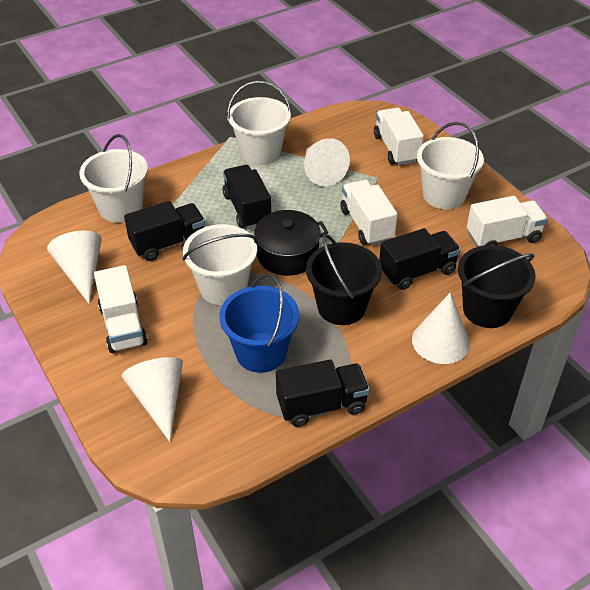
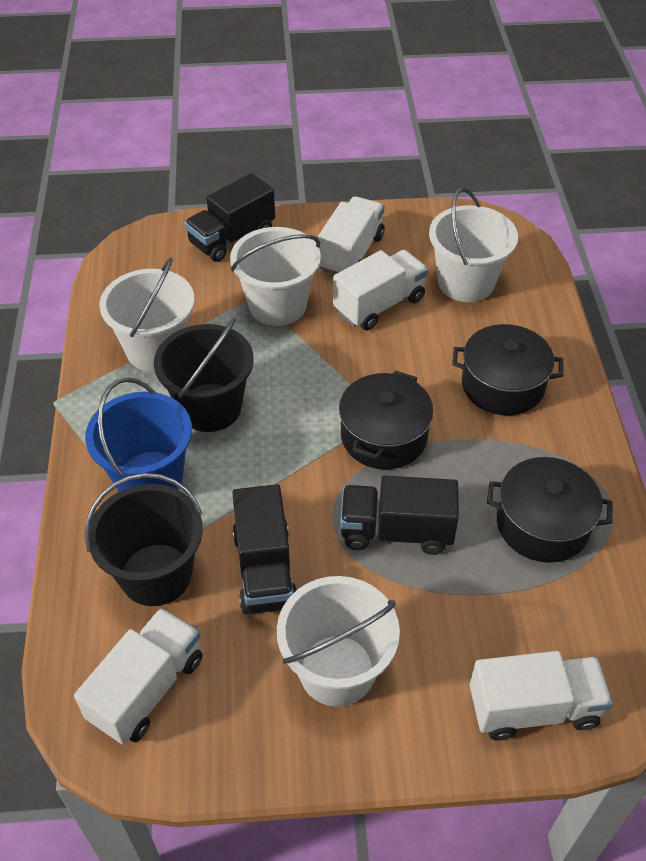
black pot: [254,210,328,276] = 1 -> [339,370,434,469] [452,324,564,415] [487,457,613,563] = 3
black truck: [124,201,205,261] [223,165,271,229] [276,360,370,427] [379,228,461,290] = 4 -> [184,173,275,262] [232,484,297,614] [340,476,459,555] = 3
white cone: [47,231,102,303] [122,357,183,442] [304,138,350,186] [412,292,470,364] = 4 -> none = 0

